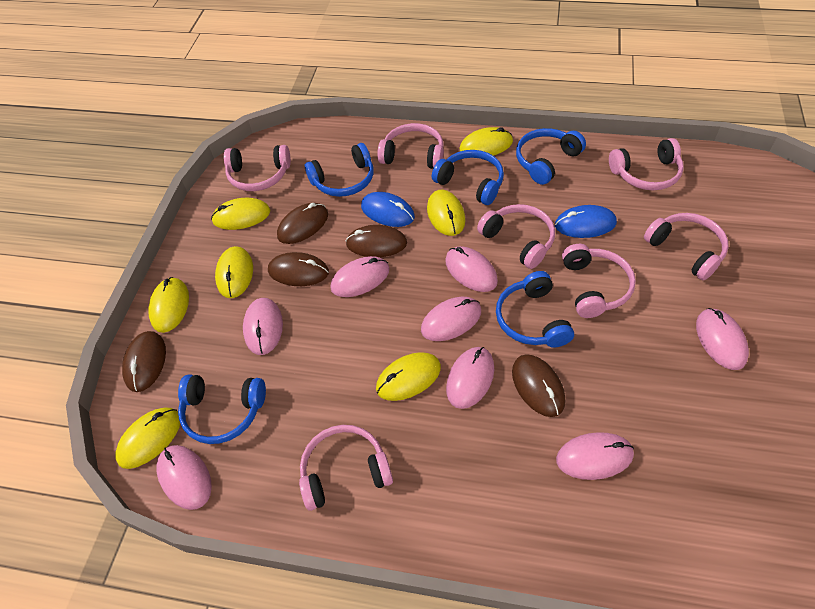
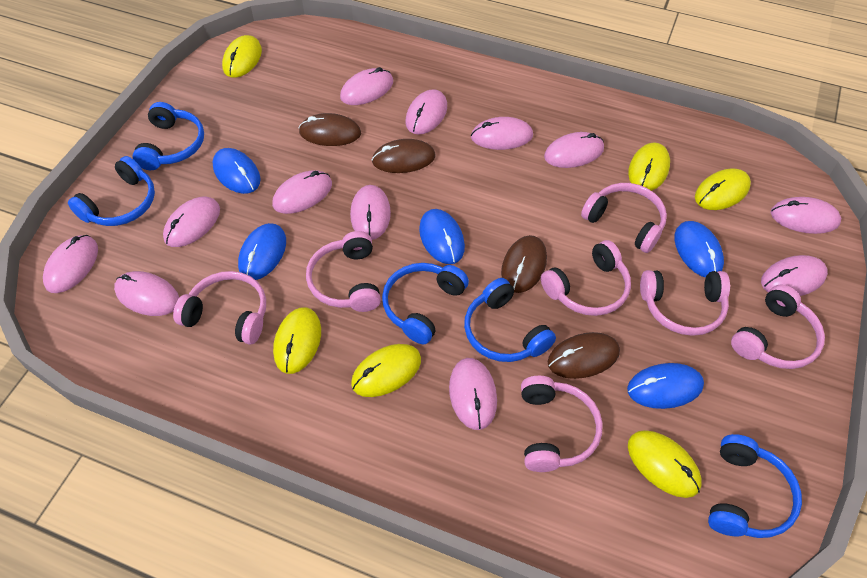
blue mouse: [361,192,415,227] [555,205,617,238] = 2 -> [213,148,261,194] [238,223,286,280] [419,209,465,264] [627,363,704,409] [674,221,724,277] = 5
brown mouse: [122,331,166,392] [268,252,329,286] [277,203,328,244] [346,225,407,257] [512,354,565,417] = 5 -> [299,113,361,146] [372,139,435,173] [501,235,547,293] [548,332,620,379] = 4
pink mouse: [156,445,212,510] [243,298,283,355] [330,256,390,297] [421,297,481,341] [445,246,498,292] [446,347,494,409] [556,432,634,480] [696,308,749,370] = 8 -> [43,235,98,293] [114,271,179,316] [163,197,220,247] [272,170,332,214] [340,67,393,105] [350,185,391,240] [406,89,447,135] [449,358,497,430] [471,117,533,150] [544,132,604,168] [761,255,828,296] [770,197,841,234] = 12
yellow mouse: [115,408,180,469] [148,277,189,333] [211,198,270,230] [215,246,253,298] [376,352,441,401] [427,189,465,236] [459,127,513,156] = 7 -> [222,35,262,78] [273,307,321,374] [351,344,421,397] [628,142,670,191] [628,430,702,498] [695,168,751,210] = 6

